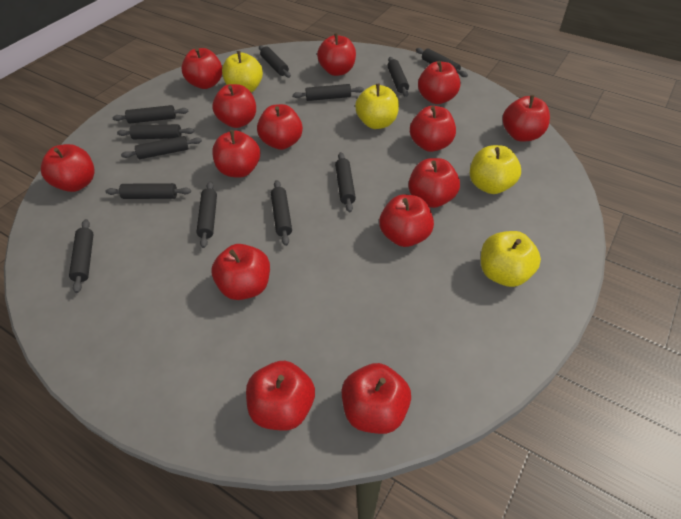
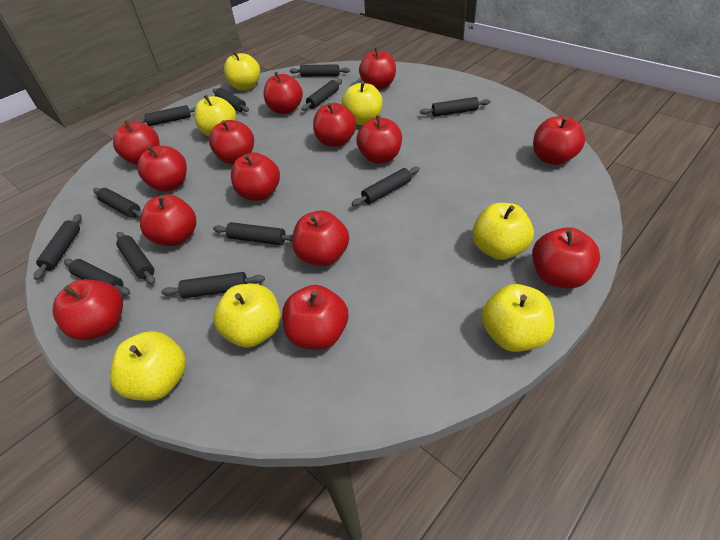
yellow apple: [222,51,263,93] [355,84,399,129] [470,145,521,194] [481,231,541,287] = 4 -> [110,331,186,401] [194,95,236,137] [213,284,281,348] [224,51,260,91] [341,82,382,125] [472,203,534,260] [481,284,555,352] = 7

